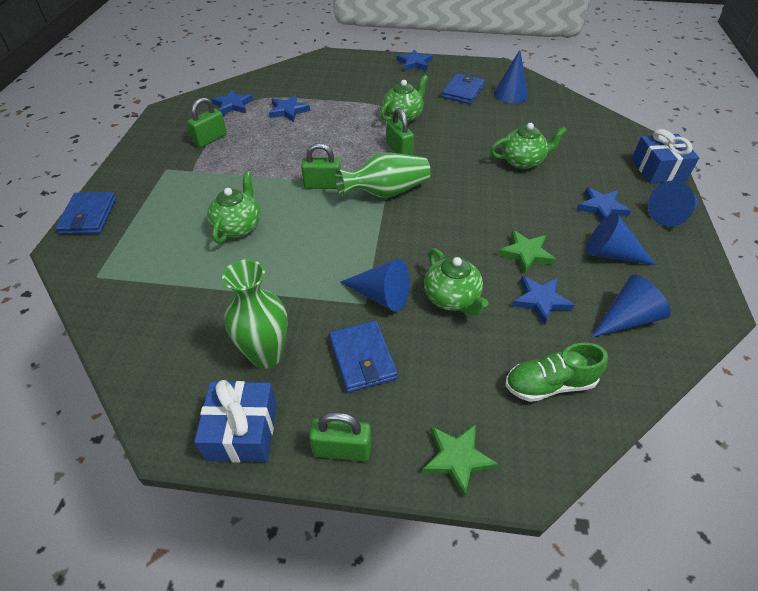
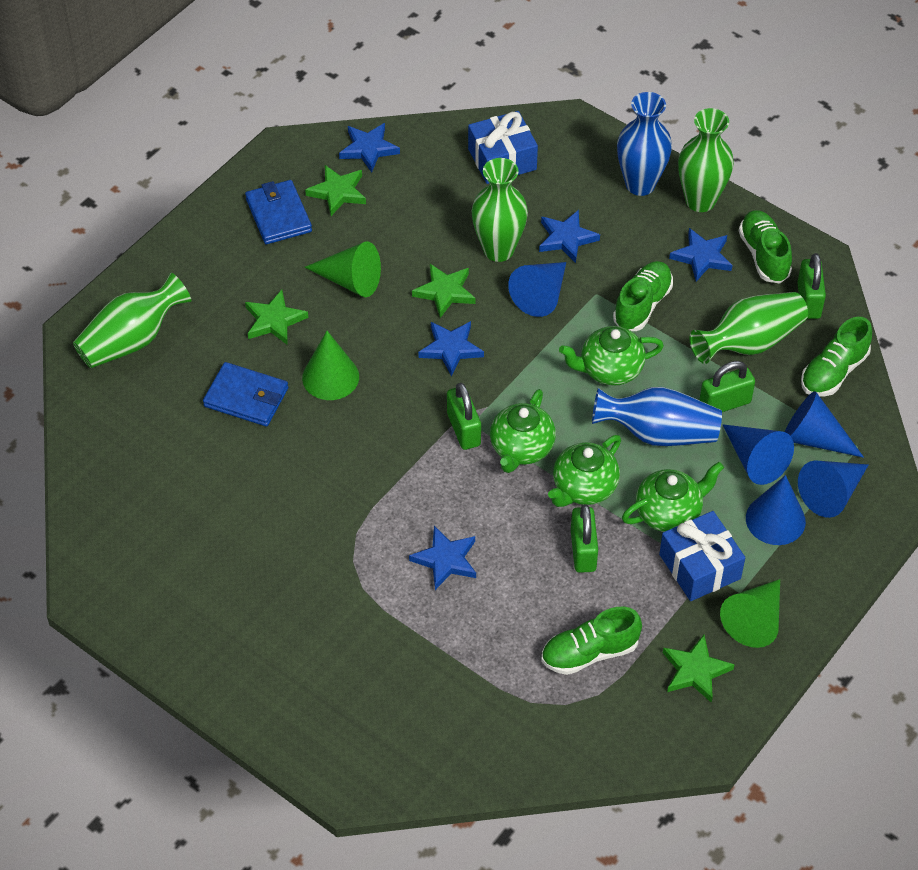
blue vase: none = 0 -> [592,387,722,446] [617,92,672,196] = 2
blue wallet: [55,192,116,234] [329,320,398,393] [442,73,485,104] = 3 -> [203,362,288,426] [245,180,312,244] = 2
green cone: none = 0 -> [302,331,359,400] [305,241,381,297] [720,579,780,648] = 3
green shoe: [505,343,608,402] = 1 -> [541,607,642,675] [613,261,673,331] [739,210,792,284] [801,317,872,397] = 4
green star: [422,424,498,497] [498,230,556,274] = 2 -> [245,290,308,344] [305,165,366,216] [412,264,475,318] [663,635,735,703] = 4
green vase: [222,259,288,369] [335,153,431,198] = 2 -> [73,273,191,368] [471,158,528,262] [678,108,734,212] [689,292,808,364] = 4

